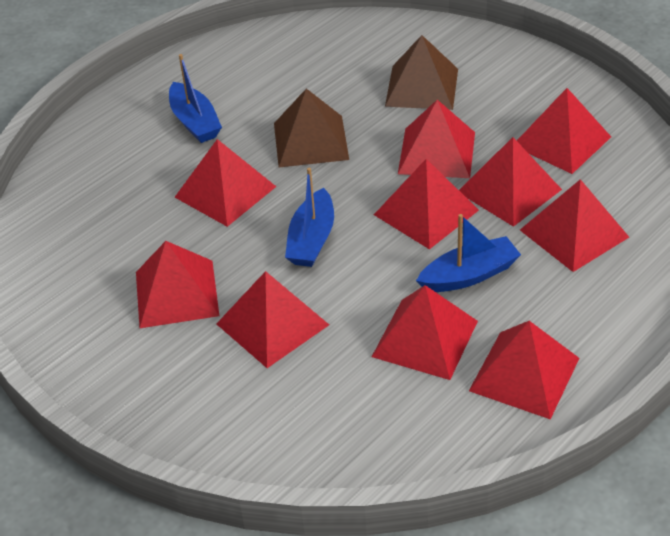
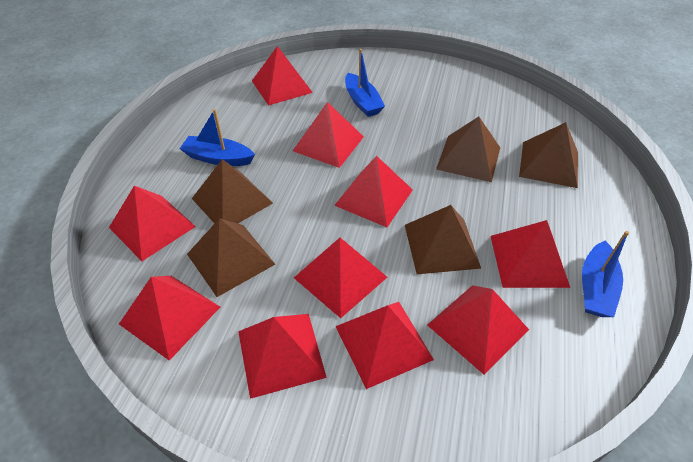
brown pyramid: [274,88,349,167] [385,35,458,110] = 2 -> [187,218,275,297] [192,159,273,224] [405,205,481,274] [436,117,500,182] [519,122,578,188] = 5

